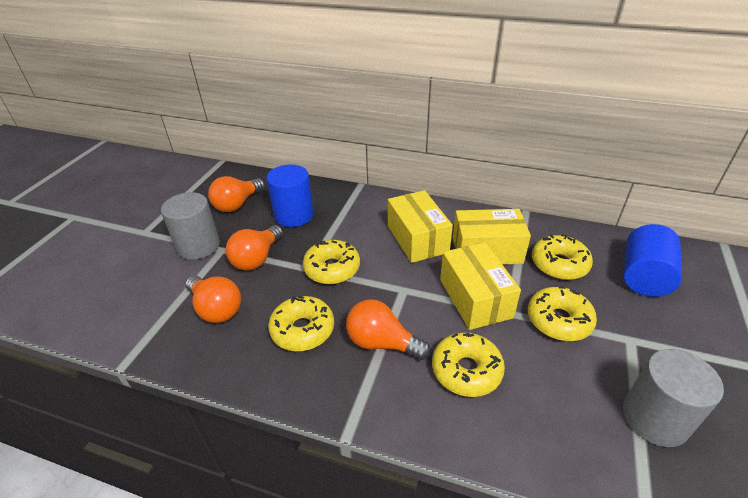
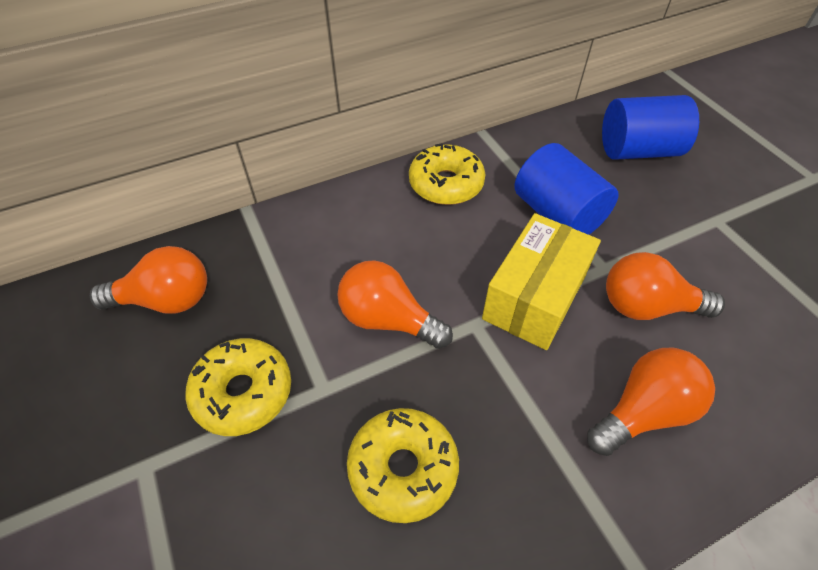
grey cylinder: [161,192,220,260] [623,349,724,447] = 2 -> none = 0
yellow box: [388,190,453,263] [440,242,521,330] [453,209,531,264] = 3 -> [482,213,601,350] = 1
yellow donut: [268,296,334,351] [303,240,360,284] [432,332,505,397] [528,287,597,341] [532,234,593,280] = 5 -> [185,338,291,436] [347,408,459,523] [409,144,485,205] = 3

